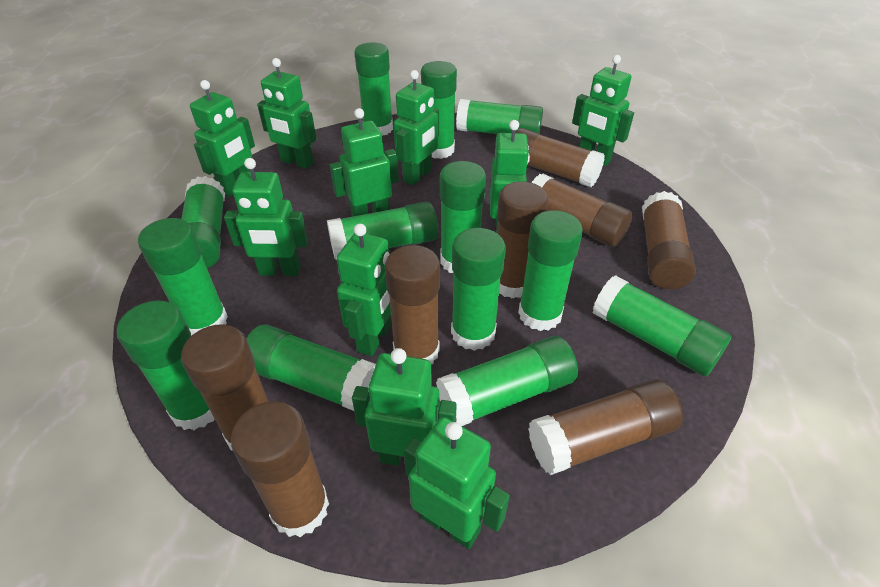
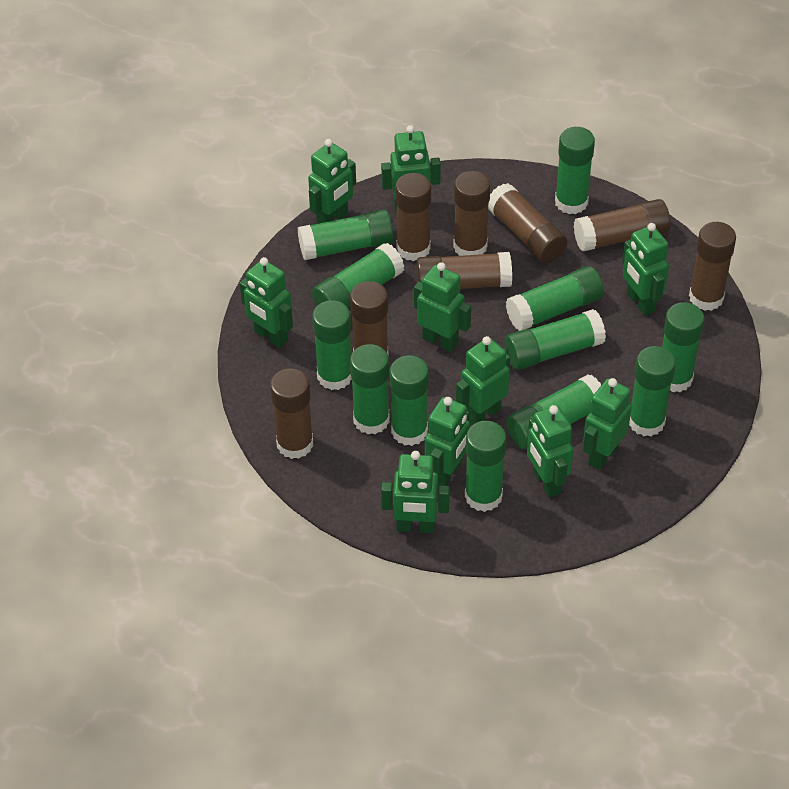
green glue stick: [117,300,214,430] [138,218,228,336] [182,176,225,268] [246,324,376,411] [327,202,438,260] [354,42,393,136] [421,61,457,159] [436,336,578,426] [440,161,486,273] [451,228,506,351] [456,99,543,134] [518,210,583,331] [593,275,731,376] = 13 -> [298,209,394,260] [312,243,404,308] [312,300,352,390] [350,344,390,434] [389,355,429,446] [465,421,507,512] [505,309,606,370] [506,266,604,331] [506,374,601,449] [555,127,595,214] [629,346,676,436] [662,302,705,392] = 12

